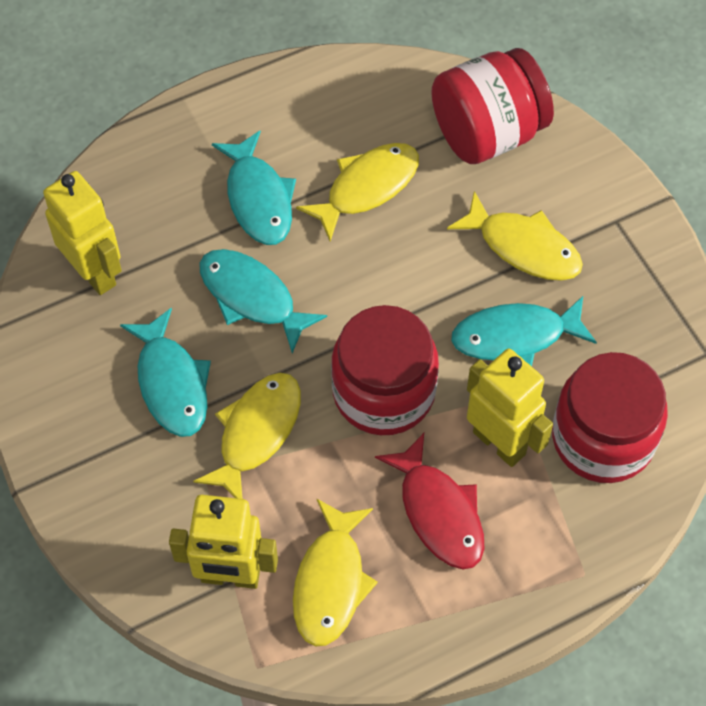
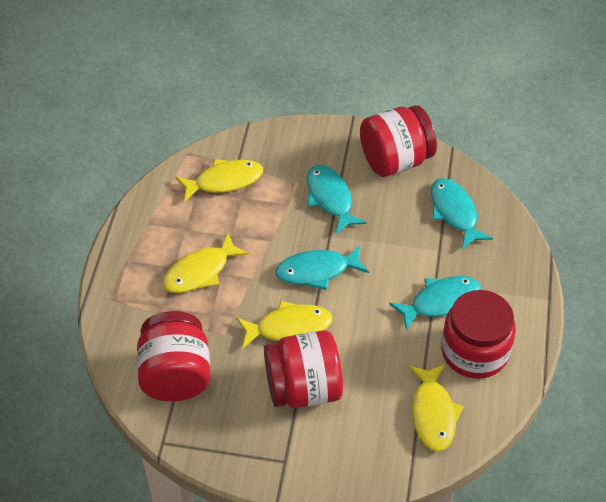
red fish: [375,433,484,569] = 1 -> none = 0
red jar: [331,305,439,435] [431,48,554,164] [552,352,668,483] = 3 -> [137,311,211,401] [264,330,343,408] [360,105,437,177] [441,290,516,379] = 4
yellow robot: [43,171,122,295] [169,495,278,589] [467,349,553,467] = 3 -> none = 0

